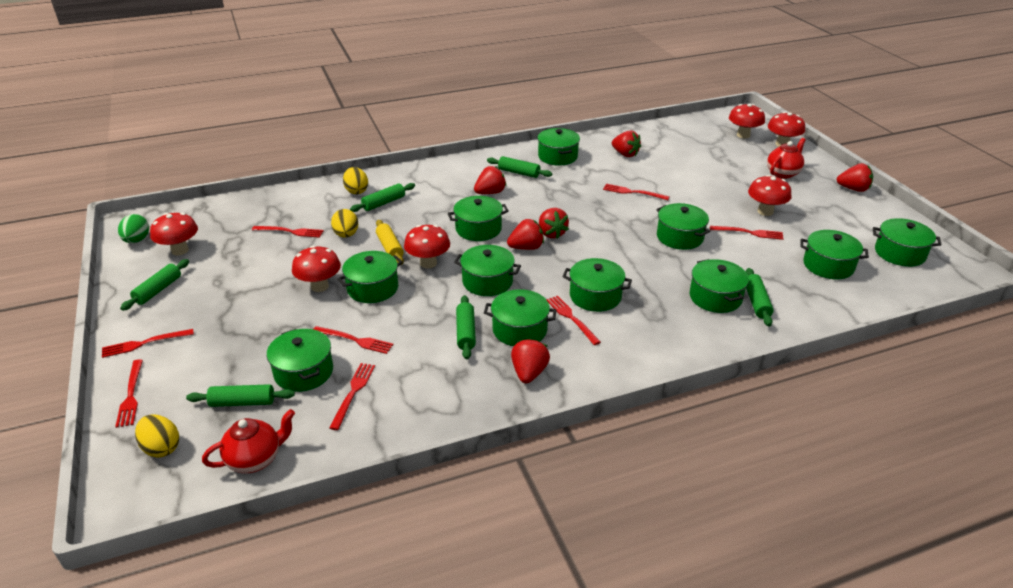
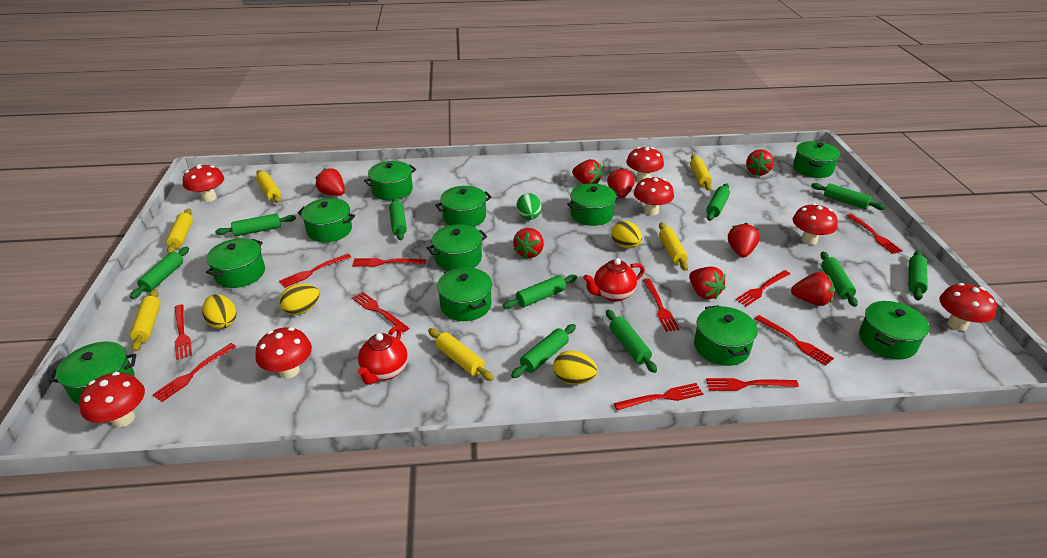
green rolling pin: [120,259,189,311] [186,384,295,407] [350,183,415,212] [456,295,476,359] [487,156,552,178] [746,268,774,326] = 6 -> [130,247,189,299] [215,214,296,236] [389,197,407,240] [503,275,577,309] [511,324,576,378] [606,310,657,373] [706,184,730,221] [811,183,885,210] [820,252,858,307] [909,250,928,301] = 10
red fork: [102,329,194,358] [115,359,143,428] [252,226,324,238] [313,326,393,354] [329,363,375,430] [546,296,601,345] [603,184,670,200] [710,226,784,240] = 8 -> [152,343,236,402] [175,304,192,360] [279,254,351,288] [352,258,426,267] [352,292,409,332] [614,383,703,410] [643,279,680,332] [706,378,799,391] [735,270,790,306] [755,315,834,366] [847,214,903,254] = 11
red mushroom: [150,213,198,256] [292,246,341,292] [404,225,450,268] [729,104,765,138] [748,175,791,216] [768,112,805,147] = 6 -> [79,372,145,428] [183,164,224,202] [255,327,312,378] [626,147,664,182] [634,176,674,215] [793,203,838,245] [939,283,997,331] = 7
red strawberry: [474,166,506,194] [507,219,544,250] [511,338,550,384] [539,208,569,239] [612,131,641,157] [837,163,873,192] = 6 -> [315,168,345,196] [513,228,544,259] [572,159,602,184] [607,168,635,198] [689,267,726,299] [728,223,760,258] [746,150,774,176] [791,272,834,306] = 8
yellow egg: [135,414,179,457] [331,209,358,238] [343,167,368,194] = 3 -> [202,294,237,329] [279,284,320,315] [553,351,598,385] [611,221,642,248] = 4
yellow rolling pin: [376,220,404,265] = 1 -> [130,289,161,352] [166,209,193,254] [256,170,281,203] [428,328,494,381] [659,222,688,271] [690,155,712,191] = 6

